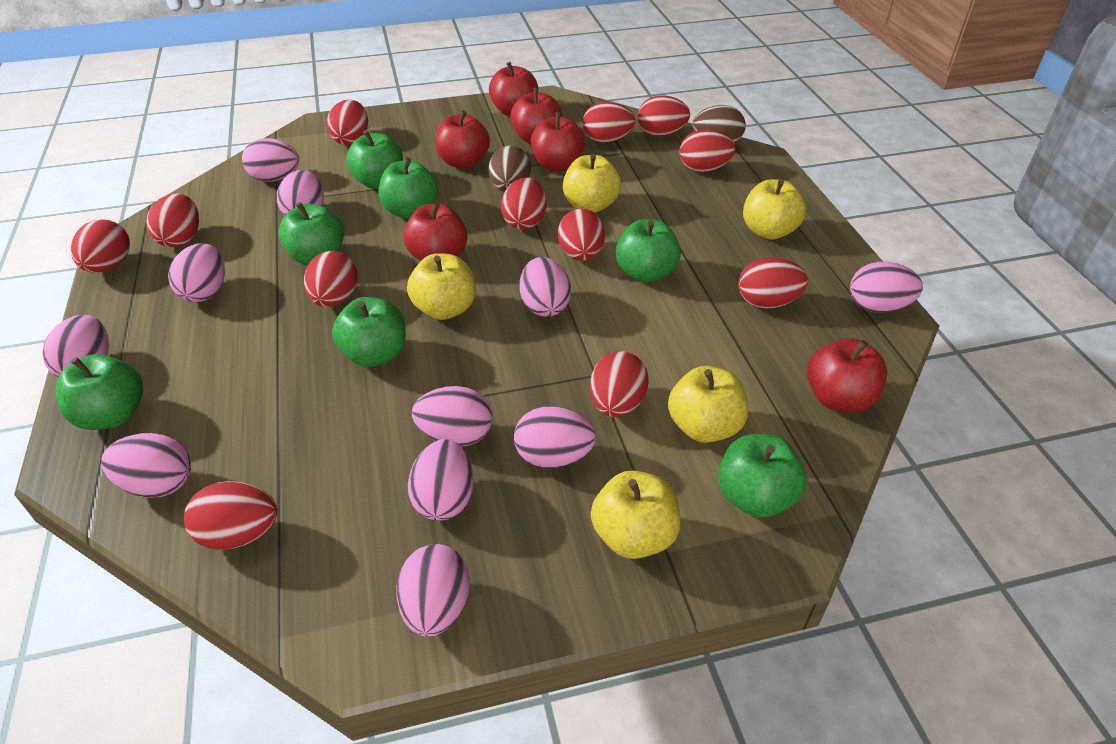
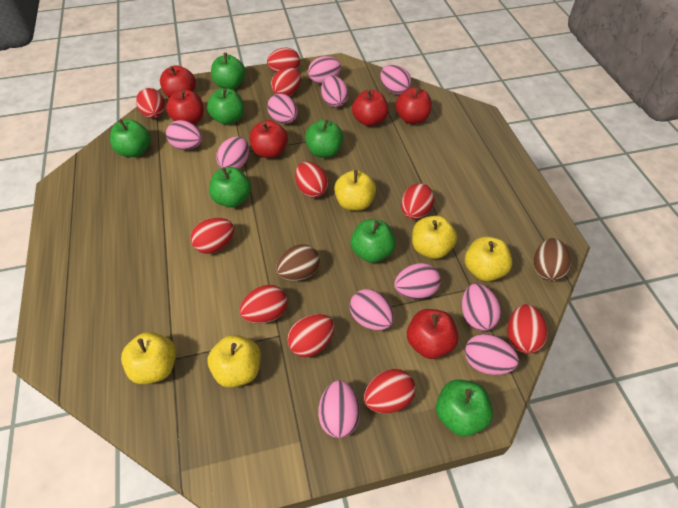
red egg: [71,219,130,272] [146,193,199,247] [184,481,277,550] [304,251,358,307] [326,100,368,145] [501,177,546,230] [558,209,605,261] [582,102,635,143] [590,351,649,417] [638,95,690,136] [679,129,735,172] [739,257,808,308] = 12 -> [136,88,165,118] [191,218,234,254] [240,285,287,324] [267,48,300,73] [271,68,301,96] [287,314,334,358] [295,162,329,198] [364,369,416,413] [401,183,435,220] [507,304,547,354] = 10

